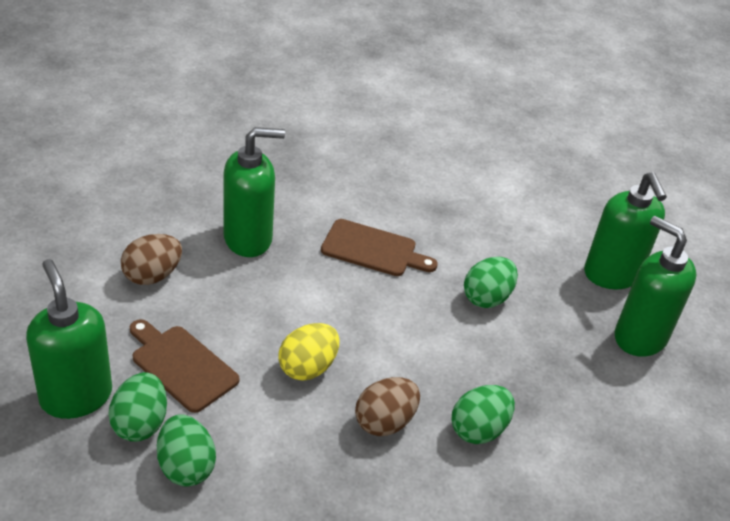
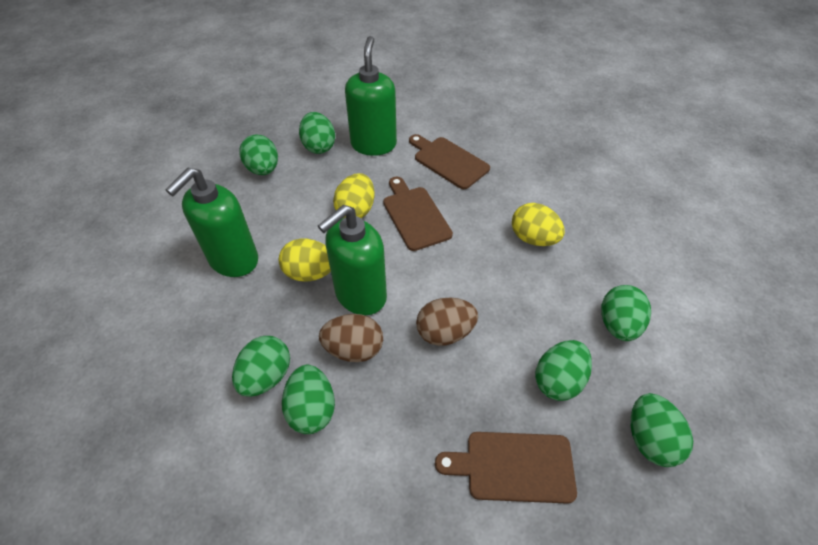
brown cutting board: [130,319,239,413] [321,219,438,276] = 2 -> [383,176,453,251] [409,134,490,189] [435,432,577,504] = 3
green egg: [108,372,167,442] [157,414,216,487] [452,385,515,444] [464,257,518,308] = 4 -> [232,336,290,397] [240,134,278,175] [282,365,335,434] [299,112,335,154] [535,340,592,401] [601,285,651,341] [631,393,693,467] = 7
green soap dispenser: [26,259,112,419] [223,127,285,257] [584,172,667,289] [615,216,697,357] = 4 -> [166,168,258,277] [318,205,387,315] [345,36,397,156] = 3
yellow egg: [278,323,340,381] = 1 -> [279,238,331,282] [333,173,375,218] [512,203,565,246] = 3

